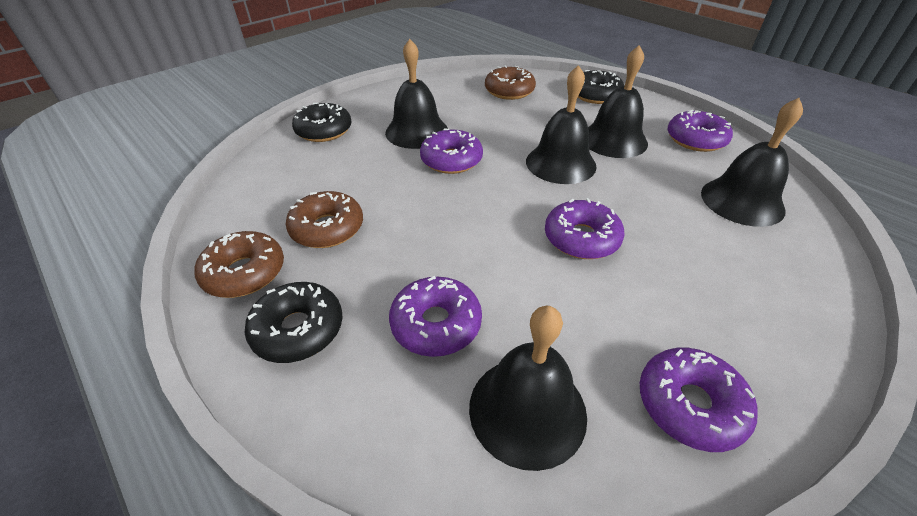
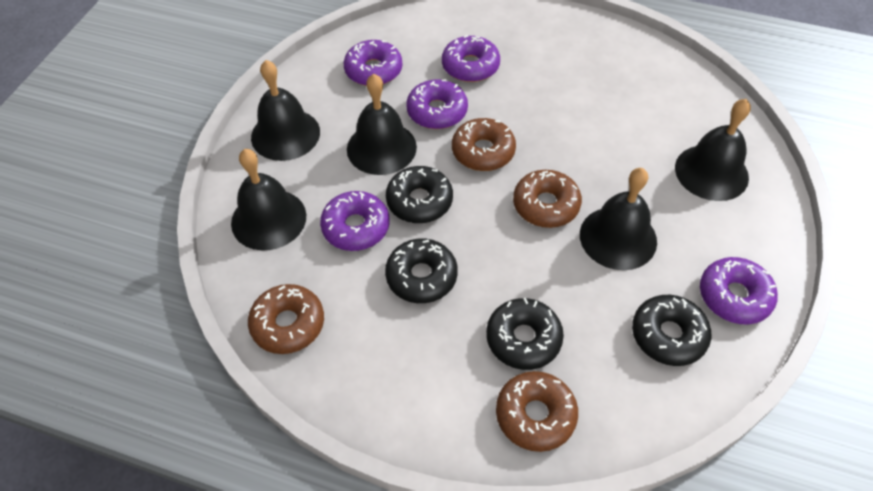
black donut: [244,282,343,363] [292,103,352,142] [578,70,624,104] = 3 -> [385,238,458,303] [386,166,453,223] [486,298,564,370] [632,295,711,366] = 4
brown donut: [194,231,284,298] [285,191,363,248] [485,65,536,100] = 3 -> [248,284,324,354] [452,118,516,171] [496,371,578,452] [513,170,582,228] = 4

